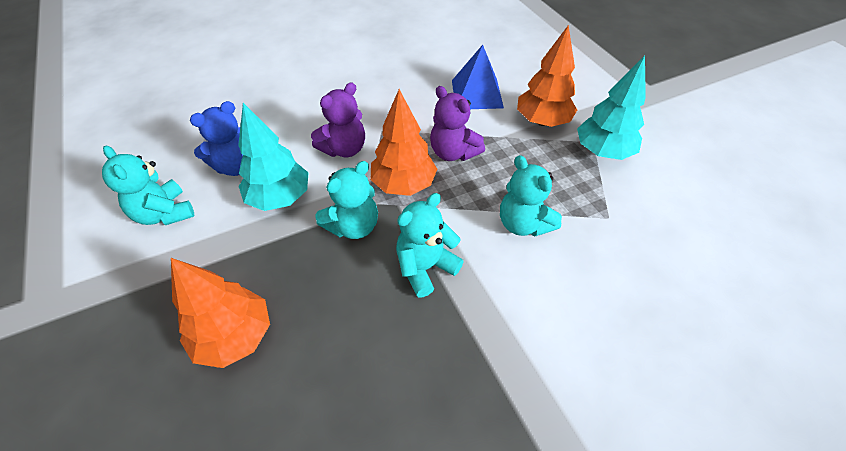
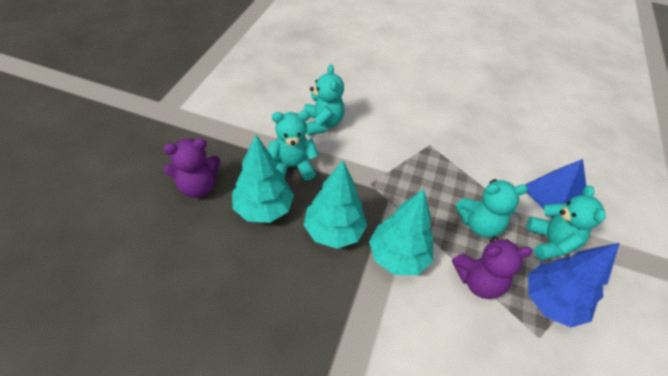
blue teddy bear: [190,101,243,176] = 1 -> none = 0
blue tree: none = 0 -> [528,243,619,328] = 1
orange tree: [171,258,270,368] [371,89,437,196] [517,25,577,127] = 3 -> none = 0
turquoise tree: [238,103,308,211] [577,55,646,160] = 2 -> [232,135,294,223] [304,160,367,249] [369,189,433,275] = 3

